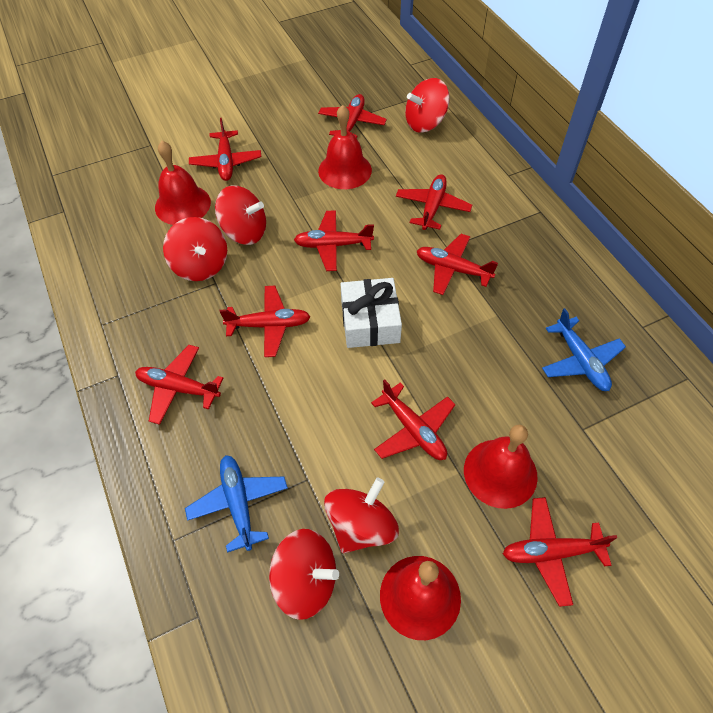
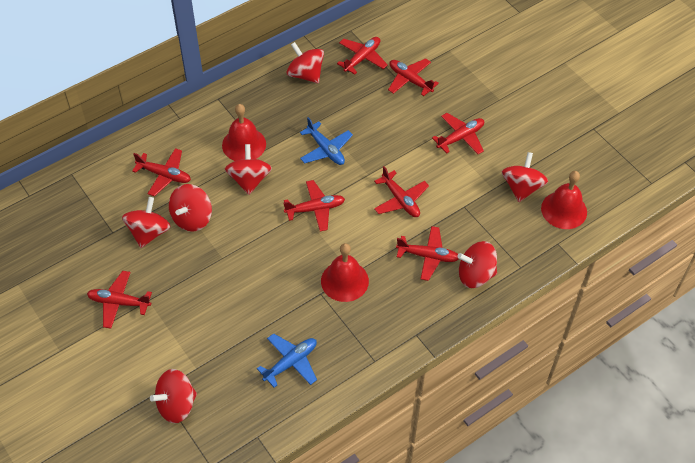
red bell: [155,141,211,225] [318,105,372,189] [380,556,461,640] [464,425,538,509] = 4 -> [222,104,266,161] [321,243,369,302] [541,171,587,229] = 3
red plane: [135,345,224,425] [189,118,261,181] [220,285,311,357] [294,210,374,271] [318,94,387,138] [371,380,456,460] [396,174,472,230] [417,234,498,295] [503,497,617,607] = 9 -> [87,271,152,329] [132,148,191,197] [283,180,345,231] [337,37,388,75] [374,166,429,217] [388,58,439,96] [396,226,459,281] [432,113,484,154] = 8
red spinning top: [163,217,227,281] [215,185,266,245] [269,529,339,620] [324,478,399,553] [405,78,450,133] = 5 -> [122,197,171,248] [150,369,197,423] [169,184,212,232] [225,144,272,195] [287,42,324,83] [457,241,497,288] [502,152,548,202] = 7
white gift: [341,278,402,348] = 1 -> none = 0

